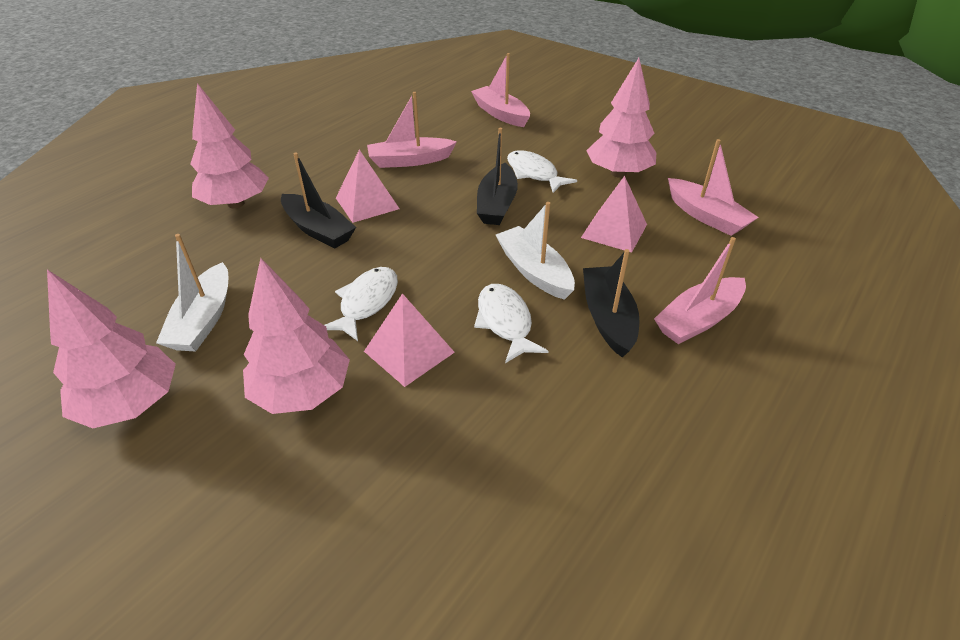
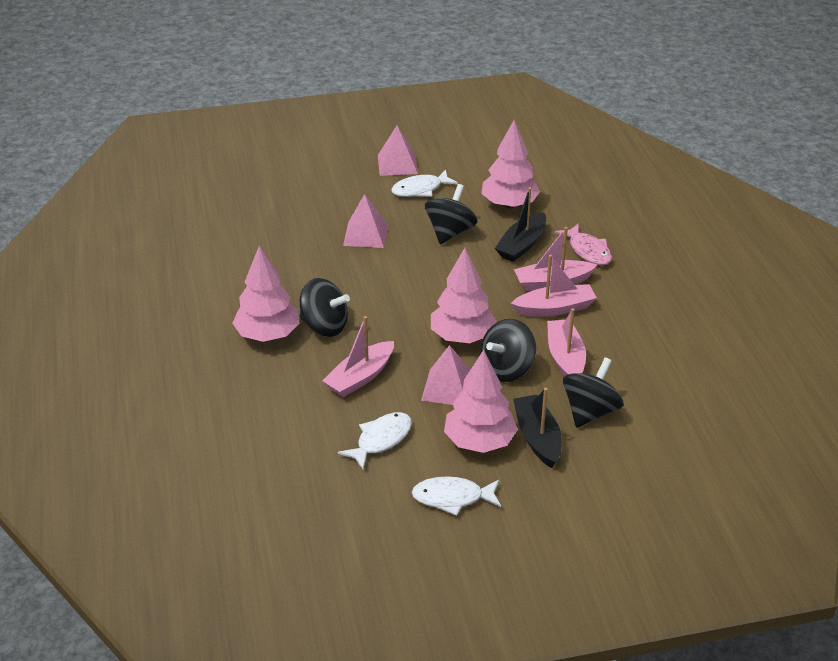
black boat: [281,152,356,248] [477,128,518,225] [583,249,639,357] = 3 -> [495,187,546,262] [513,388,562,468] = 2
black spinning top: none = 0 -> [300,278,350,337] [425,184,478,244] [481,319,536,382] [563,357,624,428] = 4
pink fish: none = 0 -> [555,223,612,266] = 1
white boat: [156,234,228,352] [496,202,575,300] = 2 -> none = 0

